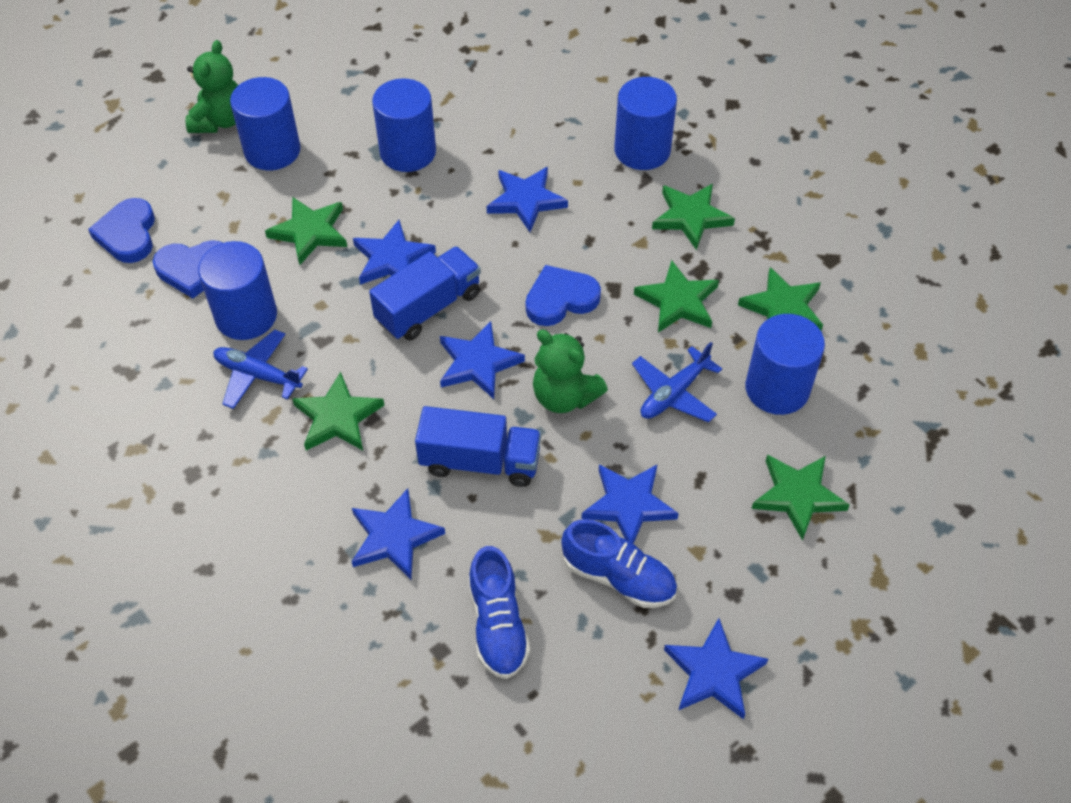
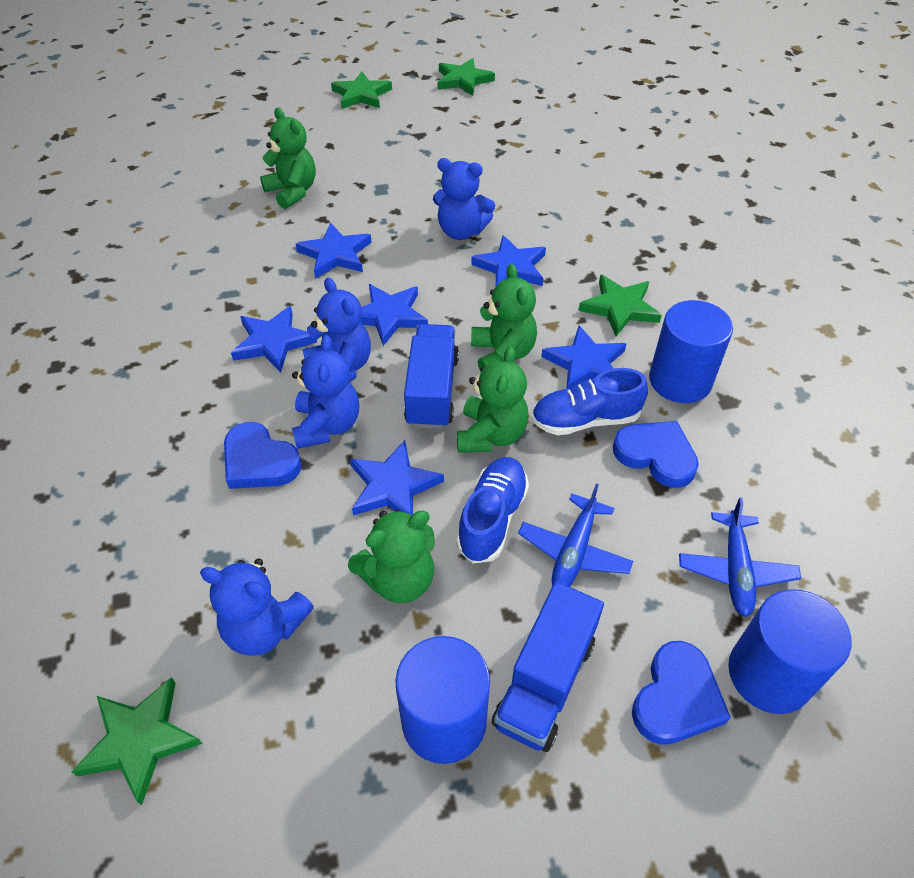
blue cylinder: [198,241,277,340] [230,77,301,170] [372,78,436,172] [614,77,677,170] [745,314,825,415] = 5 -> [395,636,490,764] [649,300,733,403] [728,589,851,714] = 3
blue teddy bear: none = 0 -> [200,559,314,656] [292,335,359,449] [303,278,371,382] [433,158,495,240] = 4
green star: [265,197,347,265] [292,372,384,450] [634,260,719,333] [652,184,735,250] [738,267,823,331] [751,455,850,541] = 6 -> [71,677,203,805] [331,72,392,109] [438,58,495,96] [578,275,662,336] = 4
green teddy bear: [186,40,238,133] [533,330,608,413] = 2 -> [260,107,316,209] [348,509,435,603] [457,346,528,453] [471,264,537,372] = 4

